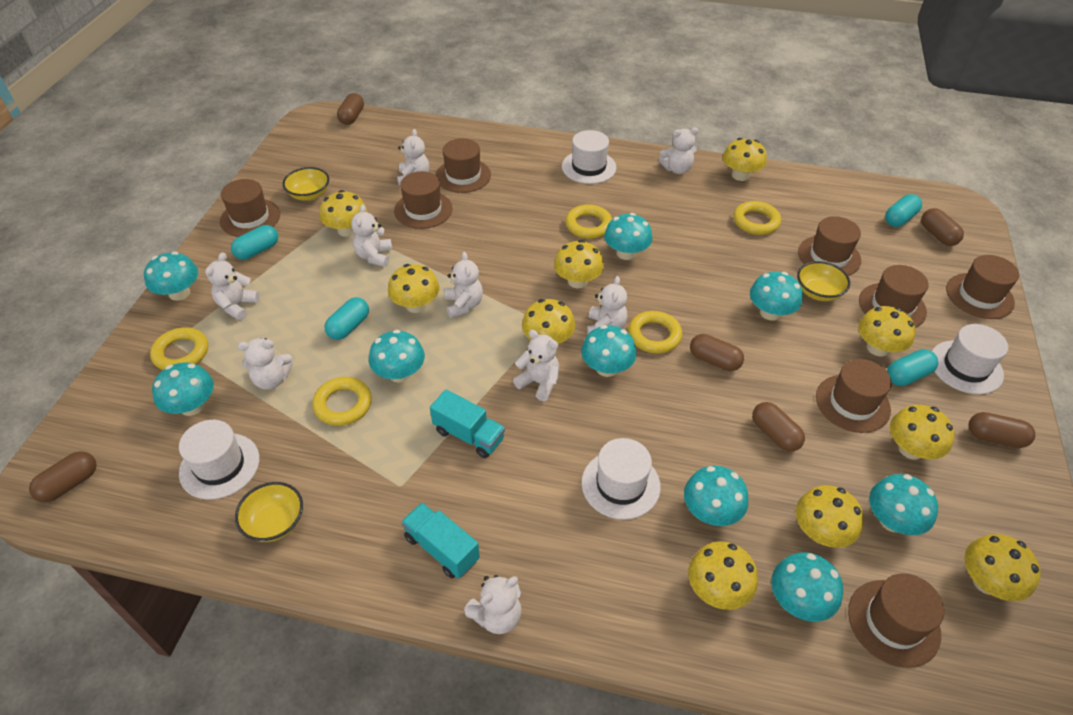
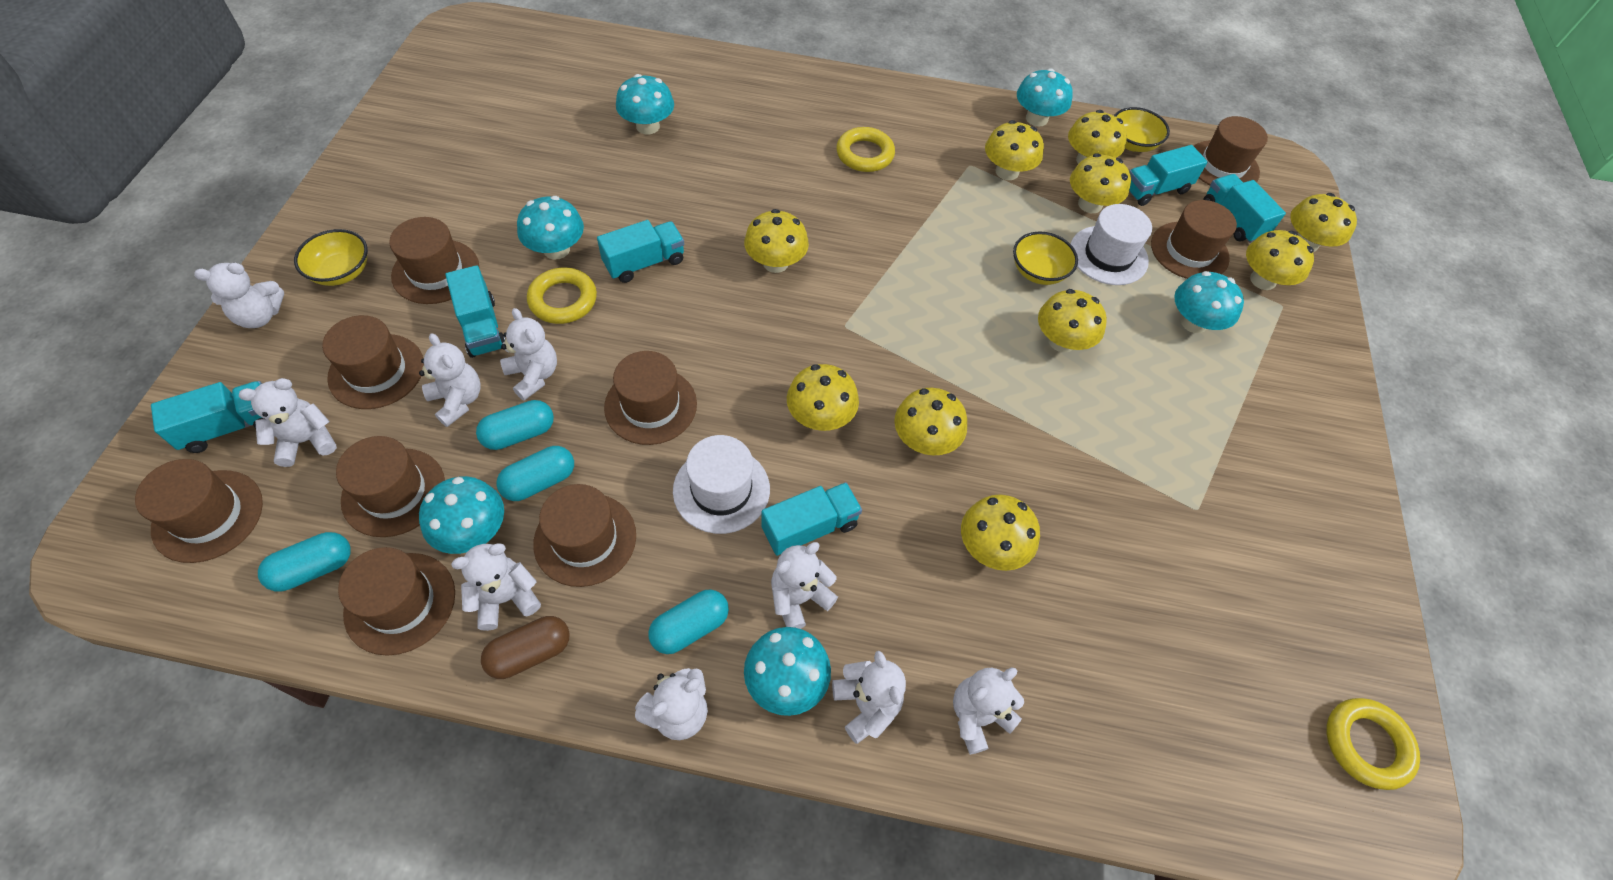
brown capsule: [29,451,97,502] [337,93,364,125] [690,334,744,371] [752,402,805,452] [921,208,964,246] [969,412,1035,448] = 6 -> [481,616,570,679] = 1
brown hat: [220,179,280,237] [394,171,453,229] [436,138,491,193] [798,216,861,276] [816,359,892,433] [848,573,944,668] [859,265,929,328] [946,255,1019,319] = 8 -> [135,459,263,563] [322,315,424,409] [336,436,445,537] [338,547,455,656] [389,217,479,304] [533,484,636,587] [604,351,697,445] [1151,200,1237,279] [1194,116,1268,185] = 9
turquoise mushroom: [144,252,198,301] [152,362,214,416] [369,330,425,383] [581,325,636,377] [604,213,652,260] [684,466,748,526] [750,272,803,320] [771,552,843,622] [869,474,938,535] = 9 -> [419,476,504,554] [517,196,584,260] [616,74,674,134] [744,627,831,716] [1017,68,1073,127] [1174,271,1244,333] = 6
turquoise truck: [401,503,480,578] [430,389,505,458] = 2 -> [151,381,264,453] [445,265,506,358] [597,220,684,283] [761,482,862,556] [1129,145,1208,206] [1203,174,1286,243] = 6
white hat: [179,420,259,500] [562,130,616,184] [582,438,661,520] [932,324,1008,394] = 4 -> [673,435,770,534] [1071,204,1152,285] = 2
yellow ring: [150,327,208,370] [312,377,372,426] [565,204,612,239] [628,311,682,354] [733,201,781,235] = 5 -> [527,268,597,324] [836,127,895,172] [1326,698,1420,790] = 3

